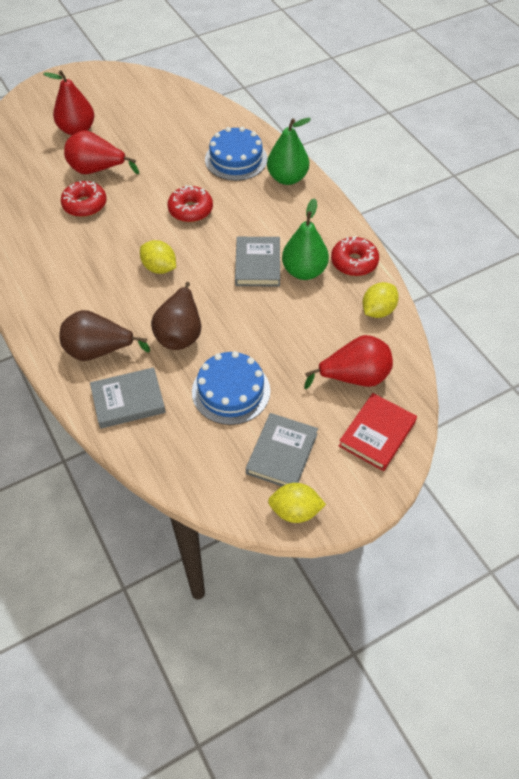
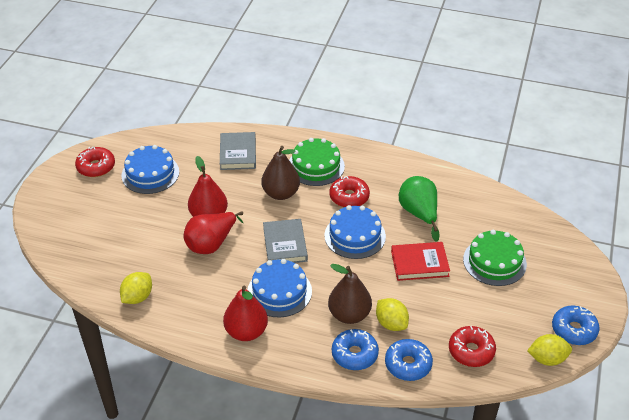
blue cake: [192,351,270,425] [205,127,267,181] = 2 -> [121,145,179,194] [248,259,312,317] [324,205,386,259] = 3
blue donut: none = 0 -> [332,329,379,370] [385,339,433,381] [552,305,600,345] = 3
green cake: none = 0 -> [289,138,345,186] [463,230,527,286] = 2
green pear: [267,118,311,185] [282,198,329,280] = 2 -> [399,176,440,242] = 1
grey book: [90,367,166,429] [235,237,280,287] [246,413,318,486] = 3 -> [220,132,256,170] [263,219,308,263] = 2

